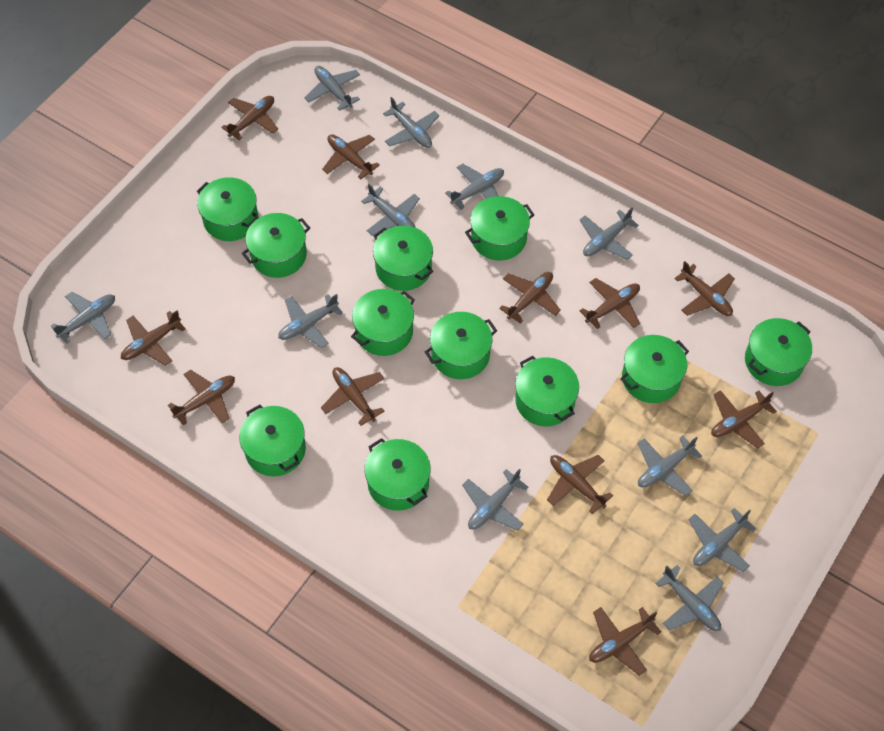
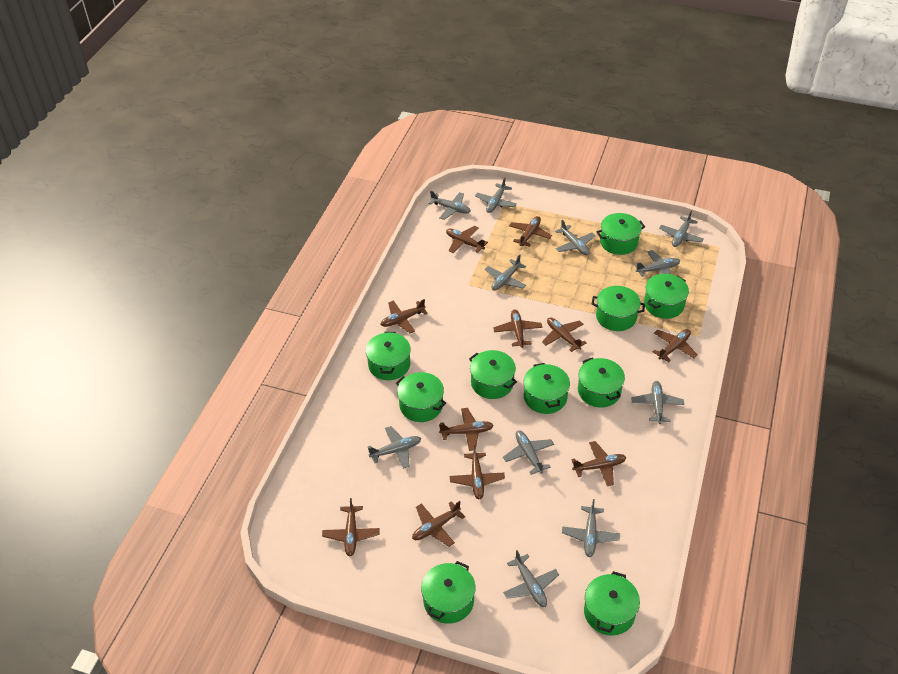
green pot: [197,177,259,241] [239,405,306,476] [242,213,310,278] [351,289,415,356] [364,438,431,511] [373,226,433,291] [425,312,497,379] [465,196,534,260] [515,356,579,427] [620,335,689,403] [745,318,812,386] = 11 -> [366,332,411,380] [396,372,446,422] [421,561,476,624] [469,350,517,399] [523,363,570,414] [578,358,625,408] [584,571,640,636] [592,286,645,331] [597,213,645,255] [644,274,689,319] = 10

